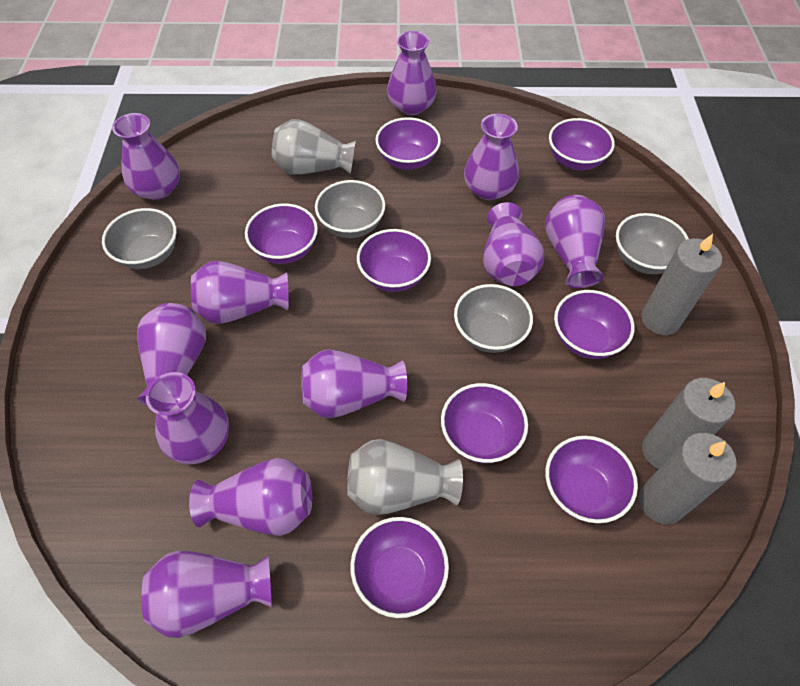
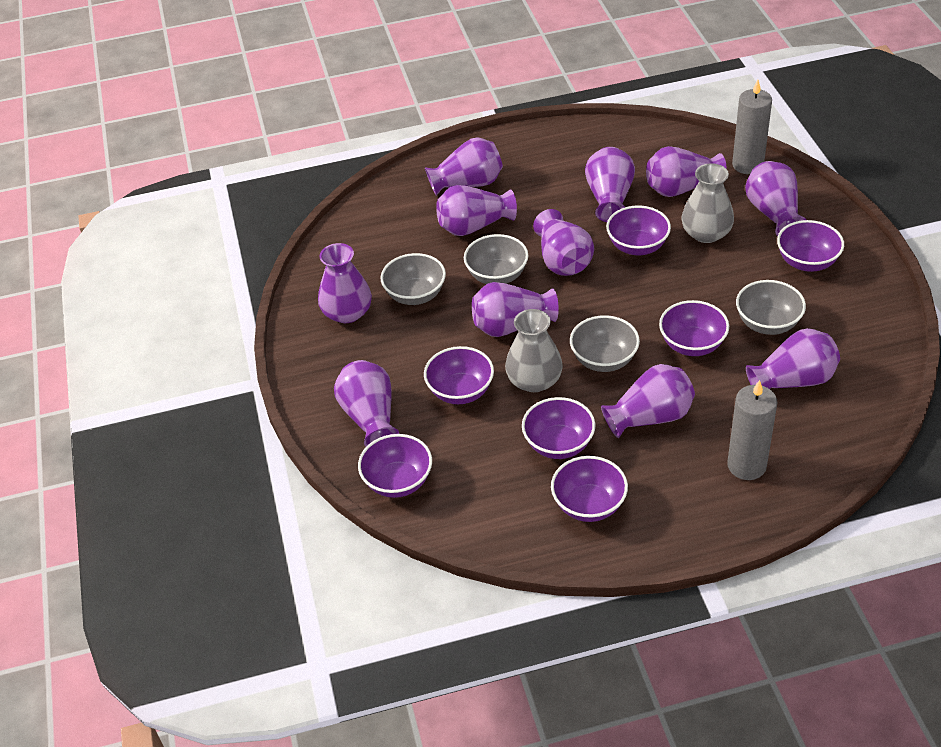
grey candle: [639,433,736,524] [642,234,722,335] [642,378,735,469] = 3 -> [727,380,777,480] [732,80,772,174] = 2
purple bowl: [245,203,318,264] [350,517,449,618] [357,229,431,292] [375,117,441,170] [441,383,528,463] [545,436,638,523] [549,118,615,170] [554,290,634,359] = 8 -> [358,434,432,498] [424,346,494,404] [522,397,595,459] [551,456,628,522] [606,206,671,255] [659,300,729,356] [777,220,844,272] = 7

